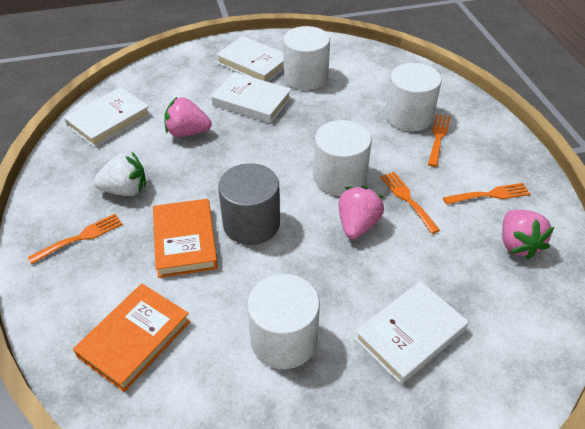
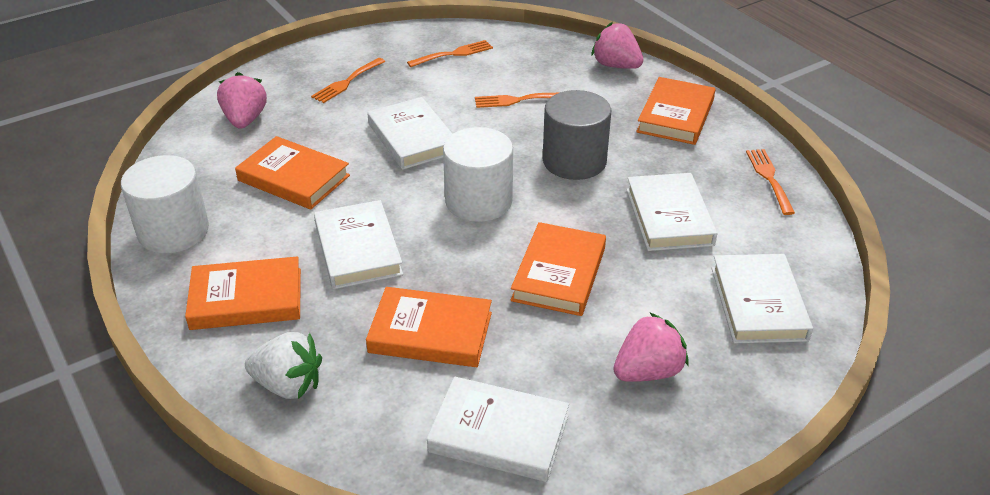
orange book: [73,284,190,392] [153,199,218,278] = 2 -> [185,256,301,330] [235,136,350,210] [366,287,492,367] [511,222,606,316] [636,77,715,145] = 5
white book: [64,87,151,148] [211,72,291,123] [216,36,283,82] [354,281,469,385] = 4 -> [314,200,403,289] [367,97,452,170] [427,377,569,482] [626,173,717,251] [711,254,813,344] = 5
white cylinder: [247,274,320,369] [283,26,330,90] [314,120,371,196] [385,63,442,131] = 4 -> [121,155,209,254] [443,127,513,222] = 2

